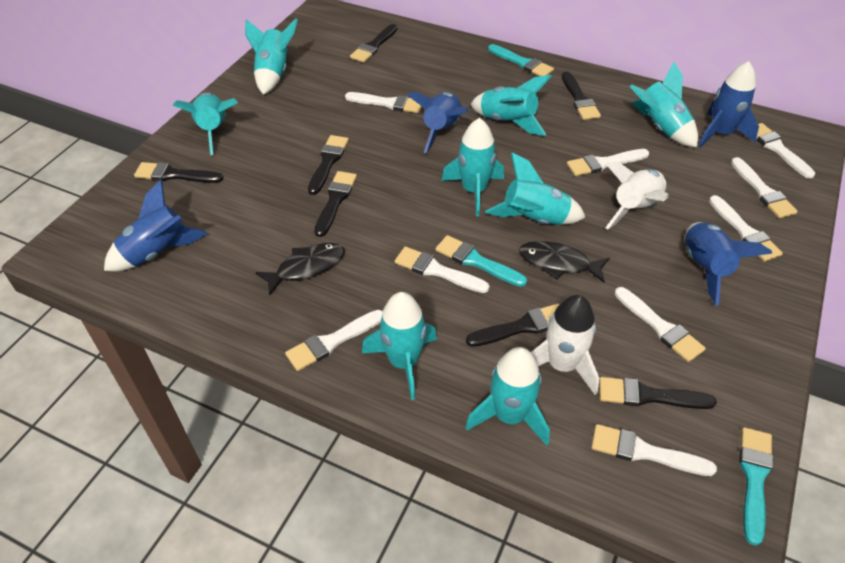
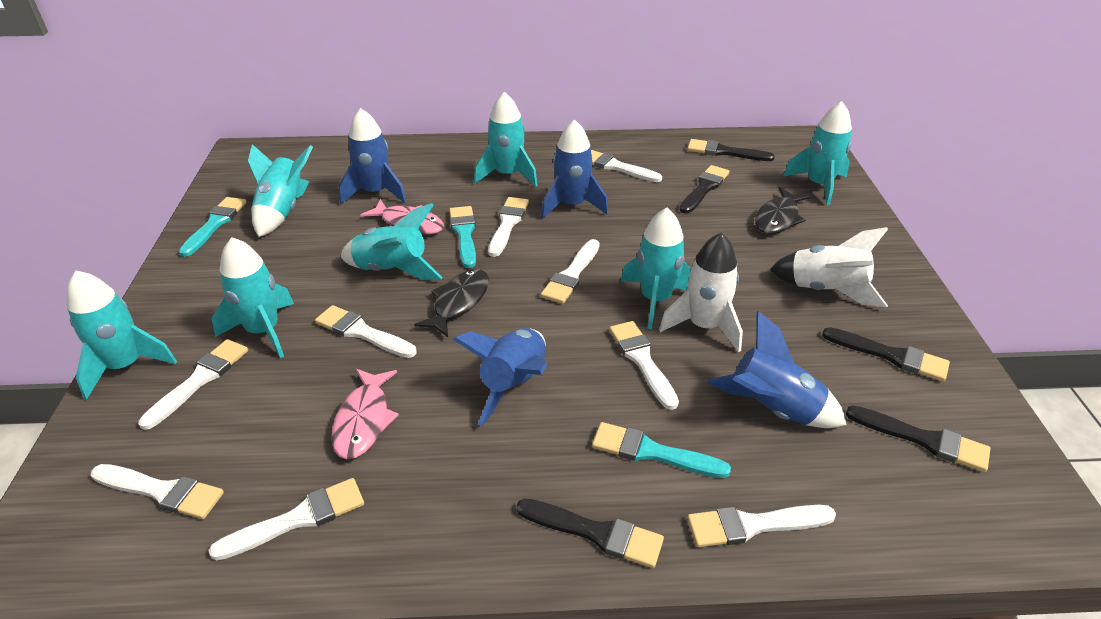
black brush: [134,162,223,183] [308,135,349,195] [314,171,357,237] [350,24,397,63] [466,304,559,347] [562,71,601,120] [599,377,717,409] = 7 -> [517,498,664,568] [680,165,730,214] [687,139,775,161] [822,327,950,381] [846,405,990,472] = 5
pink fish: none = 0 -> [331,369,399,460] [360,199,444,235] = 2
turquoise rocket: [173,92,238,155] [245,18,298,95] [362,292,437,400] [442,118,504,216] [465,347,550,446] [470,75,552,136] [485,152,586,225] [629,62,698,147] = 8 -> [67,271,177,400] [212,237,294,358] [248,144,313,237] [340,203,443,280] [474,92,538,187] [621,208,691,329] [783,101,852,206] = 7

